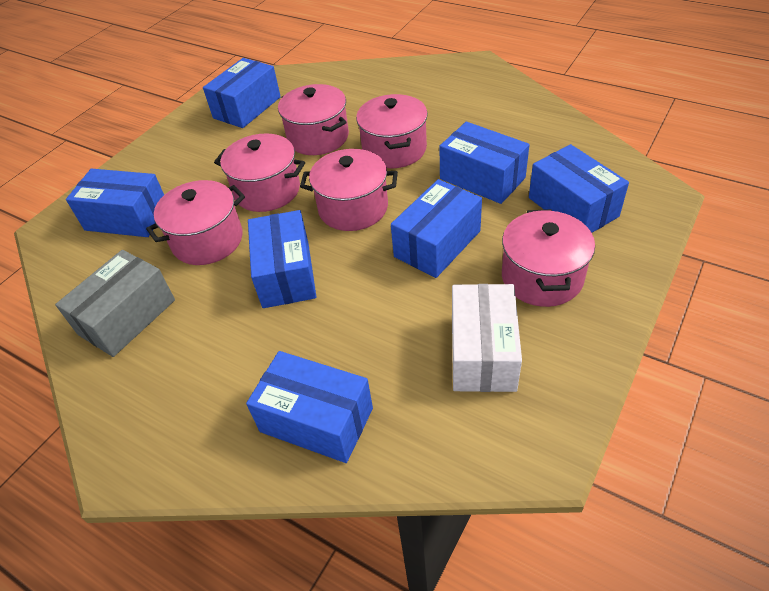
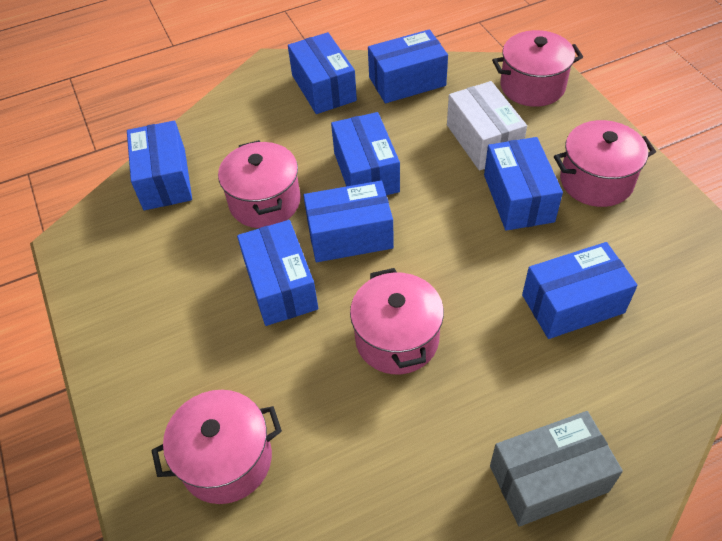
blue box: [66,169,164,237] [203,58,281,128] [246,351,373,463] [248,210,316,308] [391,179,482,278] [439,122,530,204] [529,144,629,233] = 7 -> [127,120,192,210] [237,220,318,326] [288,32,357,114] [303,181,394,262] [331,112,400,195] [368,29,448,103] [484,137,563,231] [522,242,638,339] = 8
pink pot: [146,180,245,265] [214,133,305,212] [278,84,349,155] [300,149,398,231] [356,94,428,168] [502,209,595,307] = 6 -> [151,390,282,504] [218,140,301,228] [350,268,444,374] [492,30,583,107] [554,120,656,207] = 5

